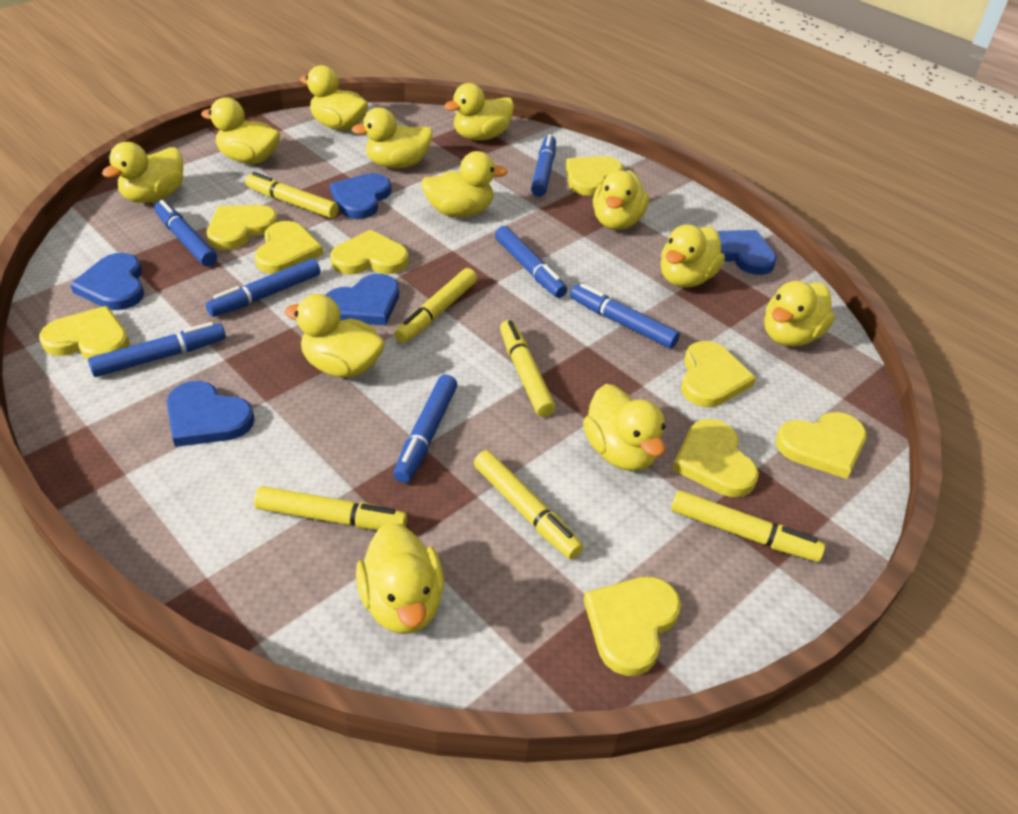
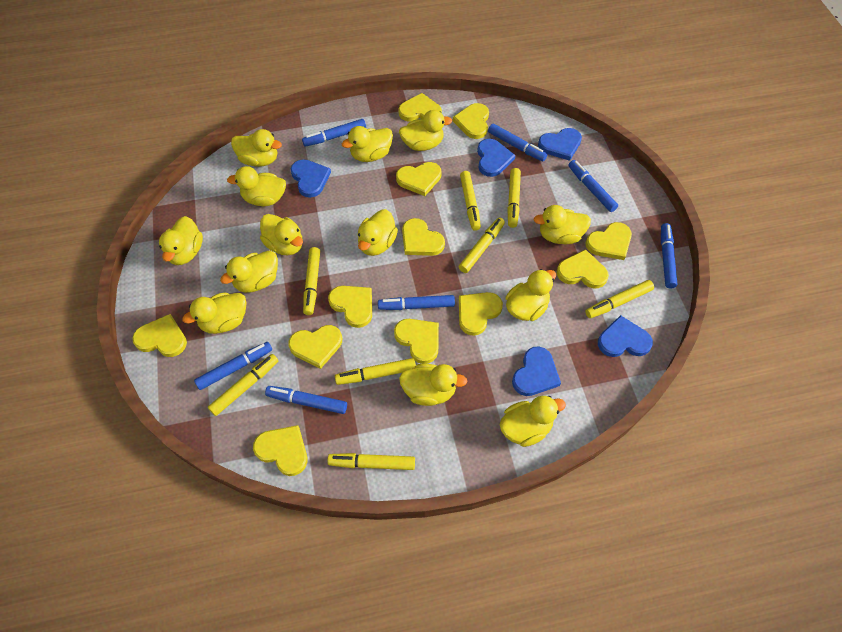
yellow duck: [102,142,183,203] [201,97,280,164] [285,294,385,378] [300,65,368,130] [352,107,433,169] [356,522,444,634] [421,151,508,217] [444,83,514,141] [583,384,666,471] [593,170,649,230] [660,224,725,287] [764,281,835,347] = 12 -> [159,216,203,265] [182,292,246,334] [220,250,278,293] [227,166,286,206] [231,129,282,167] [260,214,303,256] [342,126,393,162] [358,209,398,256] [399,110,452,151] [399,364,468,406] [500,396,566,447] [506,269,556,321] [534,205,591,244] = 13
yellow heart: [39,306,130,360] [207,205,278,250] [255,221,323,274] [330,229,409,275] [566,156,623,196] [584,576,681,676] [672,419,759,497] [681,341,756,407] [776,412,866,479] = 9 -> [132,314,187,357] [253,425,308,476] [288,325,342,369] [328,286,372,328] [394,319,439,364] [396,162,442,196] [398,93,442,122] [402,218,445,256] [453,103,489,139] [459,292,503,336] [557,249,609,288] [586,222,632,260] = 12
yellow marker: [245,172,339,218] [254,486,407,530] [394,268,477,343] [474,450,583,559] [500,320,556,417] [671,490,825,562] = 6 -> [208,354,278,416] [303,247,320,315] [327,453,415,470] [335,358,416,385] [459,217,505,273] [460,171,481,231] [507,168,521,228] [585,280,654,318] = 8

